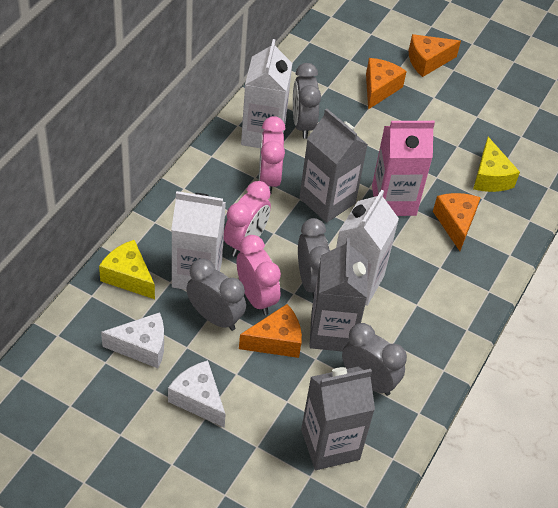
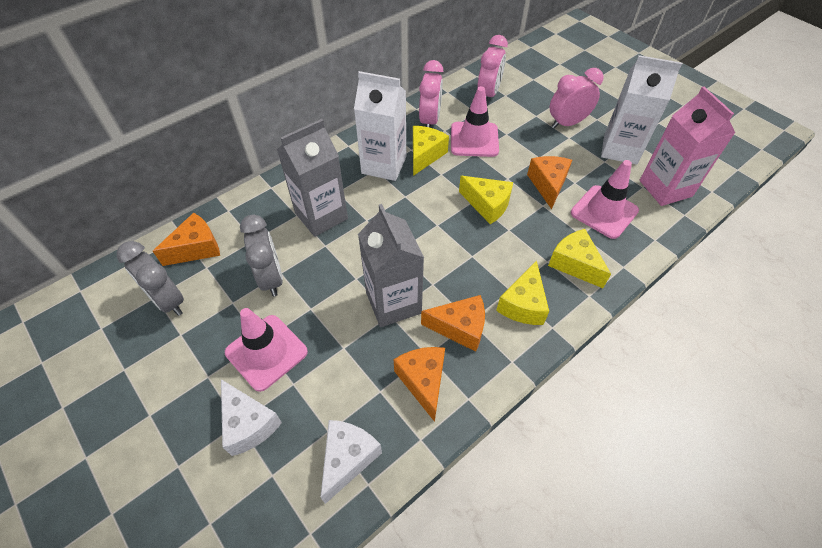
grey carton: [299,108,368,223] [301,367,375,470] [309,238,368,352] = 3 -> [277,119,348,237] [358,204,424,327] = 2
grey clock: [186,259,246,331] [293,63,321,139] [298,218,330,299] [342,323,407,396] = 4 -> [117,241,184,316] [240,215,283,296] = 2
pink traffic cone: none = 0 -> [225,308,308,392] [451,86,499,157] [571,160,639,239] = 3
white carton: [171,191,226,290] [241,39,292,148] [336,190,399,306] = 3 -> [354,71,406,181] [601,55,682,165] = 2
yellow cheese: [99,240,155,299] [473,137,520,192] = 2 -> [413,126,449,176] [459,176,513,224] [496,260,549,325] [548,229,611,288] = 4

